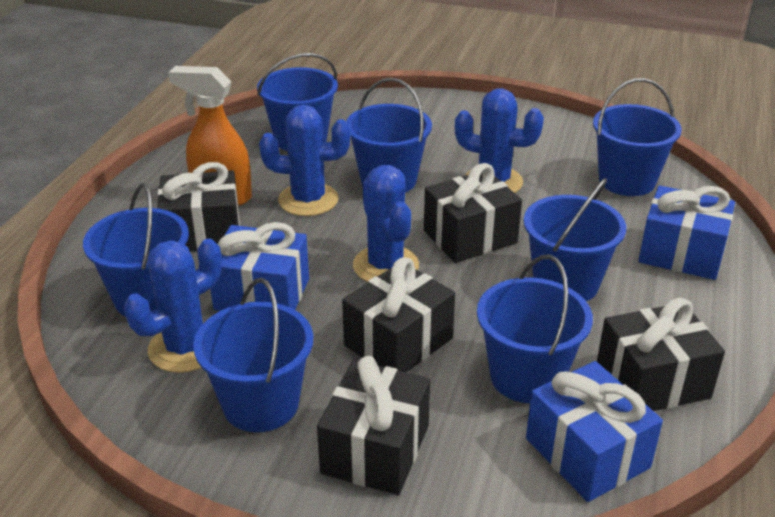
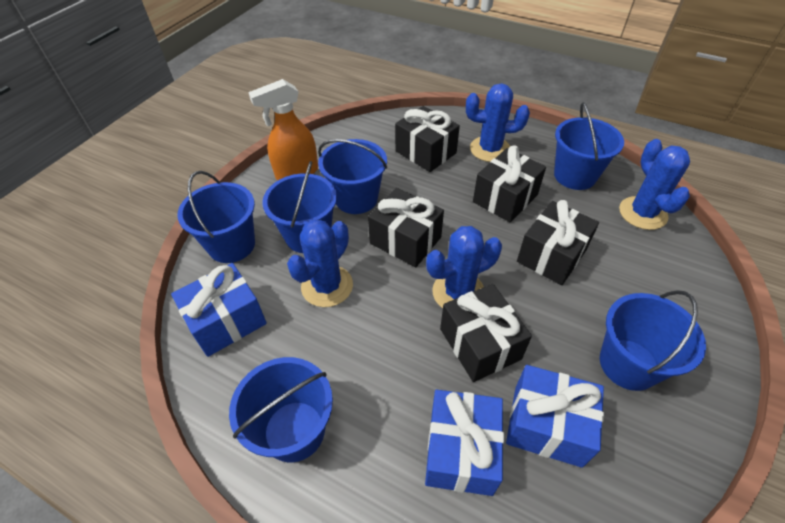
blue bucket: [83,183,189,317] [193,278,313,432] [257,53,338,151] [346,78,432,193] [477,254,593,403] [524,178,626,301] [593,78,682,196] = 7 -> [177,171,255,263] [229,357,333,462] [262,161,337,253] [318,139,387,214] [554,102,624,190] [600,290,706,391] = 6

